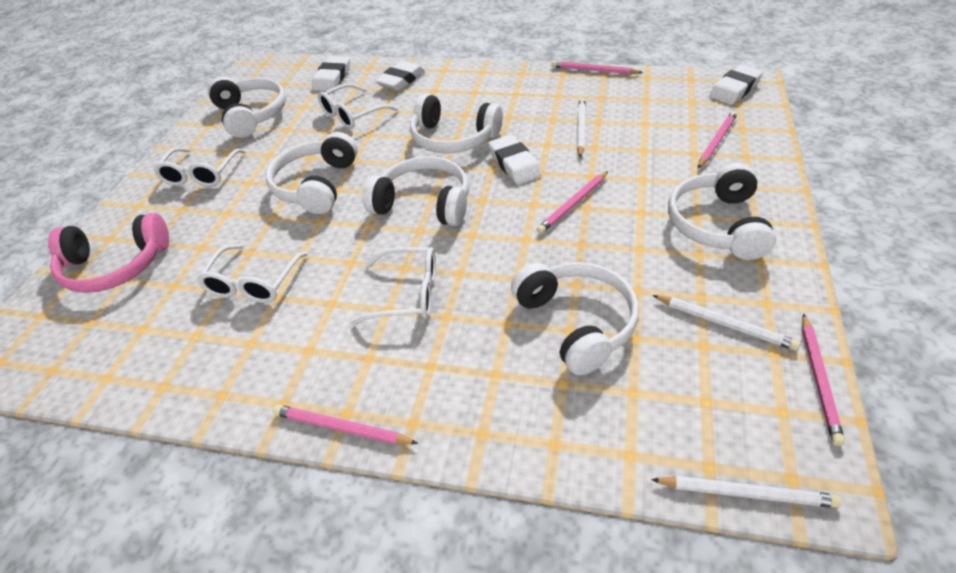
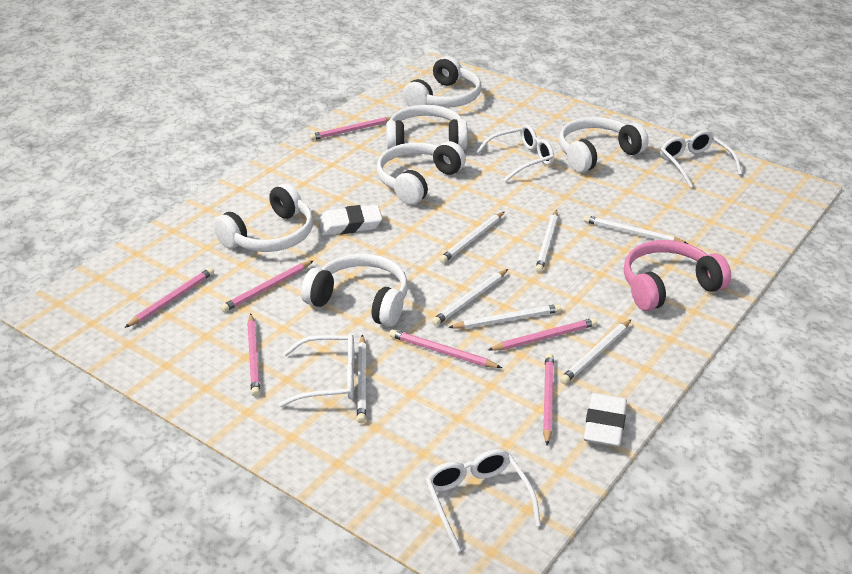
pink pencil: [273,405,418,445] [536,171,608,234] [551,61,643,74] [698,111,737,168] [802,314,845,446] = 5 -> [124,267,214,328] [221,261,313,312] [247,313,260,397] [310,117,391,140] [389,329,502,368] [488,318,597,351] [543,353,554,446] = 7
white eraser: [312,56,350,91] [375,61,425,91] [488,135,542,184] [709,65,763,105] = 4 -> [318,205,382,236] [584,393,627,447] = 2
white pencil: [577,98,586,158] [651,476,842,508] [652,295,800,351] = 3 -> [357,334,366,423] [432,269,508,326] [439,211,505,263] [448,304,561,329] [535,210,558,273] [560,319,632,384] [584,215,688,244] = 7

